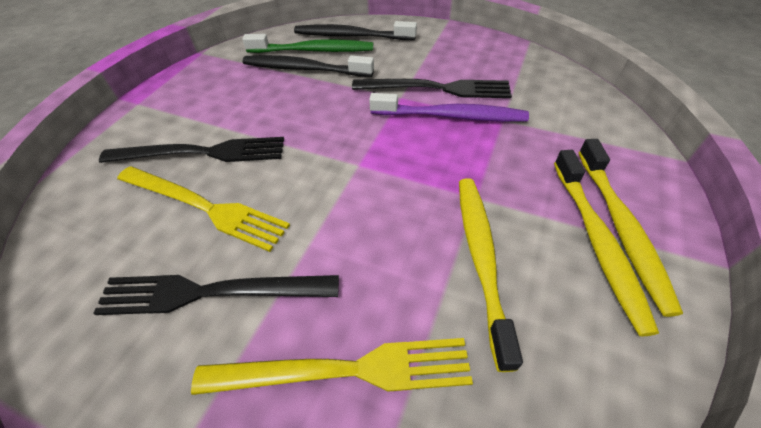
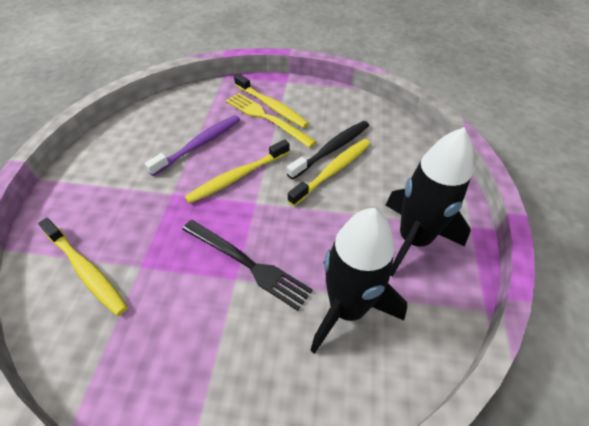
black fork: [93,275,339,315] [99,137,284,163] [352,79,512,98] = 3 -> [182,220,313,311] = 1
black rocket: none = 0 -> [310,208,407,354] [386,127,473,277] = 2
black toothbrush: [243,55,374,77] [294,21,417,40] = 2 -> [287,121,369,180] = 1
green toothbrush: [242,34,373,53] = 1 -> none = 0
yellow fork: [117,166,290,252] [191,338,473,395] = 2 -> [226,93,317,148] = 1
yellow toothbrush: [459,178,523,372] [554,150,659,336] [578,139,683,317] = 3 -> [38,218,128,316] [185,139,290,204] [234,74,309,128] [288,139,370,206] = 4

